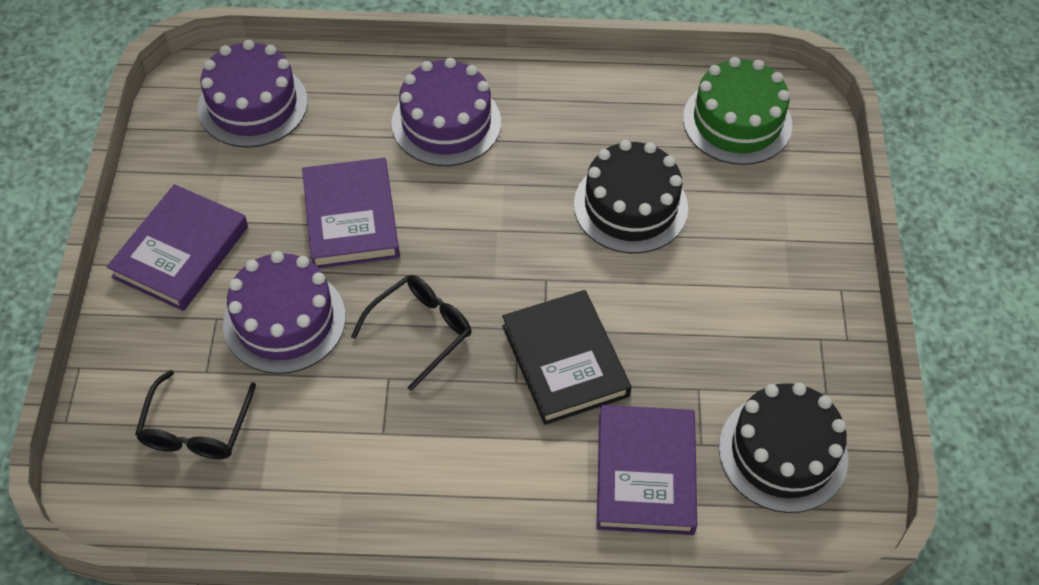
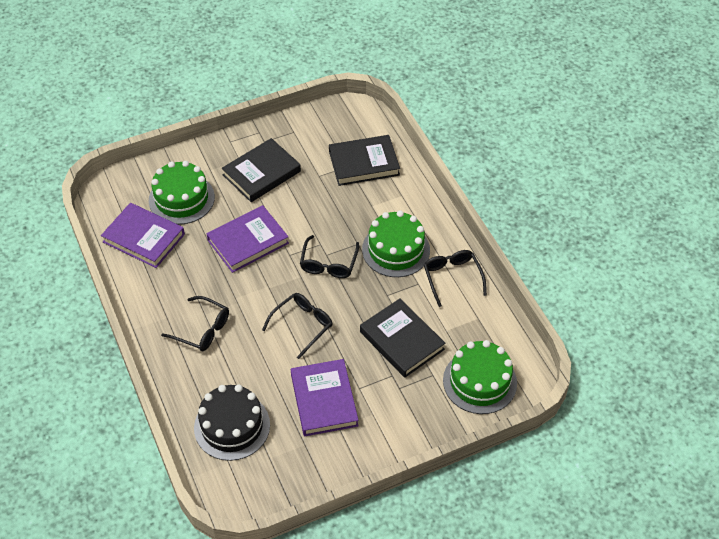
black book: [502,290,631,425] = 1 -> [222,138,301,202] [329,135,400,186] [360,298,445,378] = 3
black cake: [574,140,688,253] [719,382,848,513] = 2 -> [194,384,270,461] = 1
black glasses: [135,370,256,459] [351,275,472,391] = 2 -> [161,296,229,351] [262,293,332,359] [300,235,359,278] [424,250,487,307] = 4
green cake: [683,57,792,165] = 1 -> [149,161,215,225] [362,210,430,277] [443,340,517,414] = 3
purple cake: [198,40,308,148] [223,251,346,374] [391,58,501,166] = 3 -> none = 0

